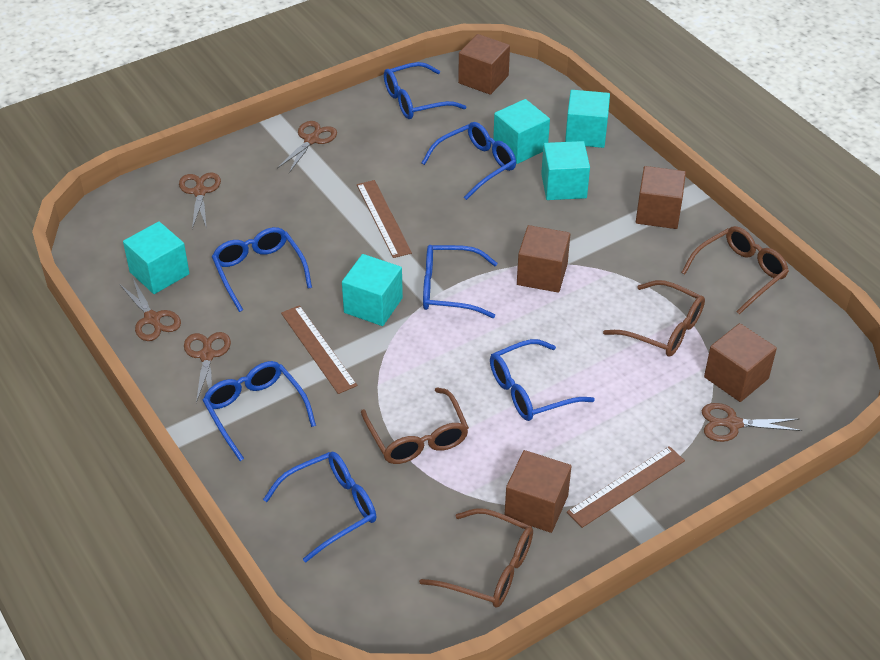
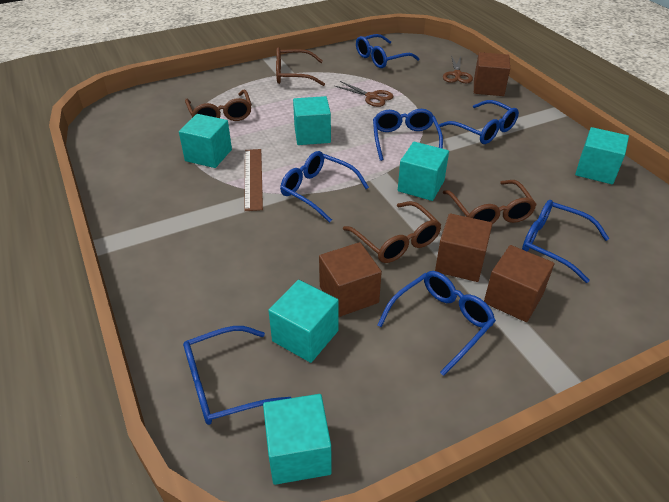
brown cube: [458,34,510,95] [505,450,572,533] [517,225,570,293] [636,166,686,229] [704,323,777,402] = 5 -> [319,242,382,317] [435,213,492,282] [474,52,510,96] [484,245,554,322] = 4
brown ruler: [281,305,357,394] [357,180,412,258] [567,446,685,528] = 3 -> [244,149,263,211] = 1
brown scissors: [119,279,181,341] [179,172,221,229] [184,332,231,403] [277,121,337,173] [702,403,802,442] = 5 -> [335,81,394,107] [443,56,473,83] = 2
turquoise cube: [123,221,189,294] [342,254,403,326] [493,99,550,164] [541,141,590,200] [565,90,610,148] = 5 -> [179,114,232,168] [263,394,332,485] [268,280,339,363] [293,96,331,145] [398,142,449,201] [575,127,629,184] = 6

